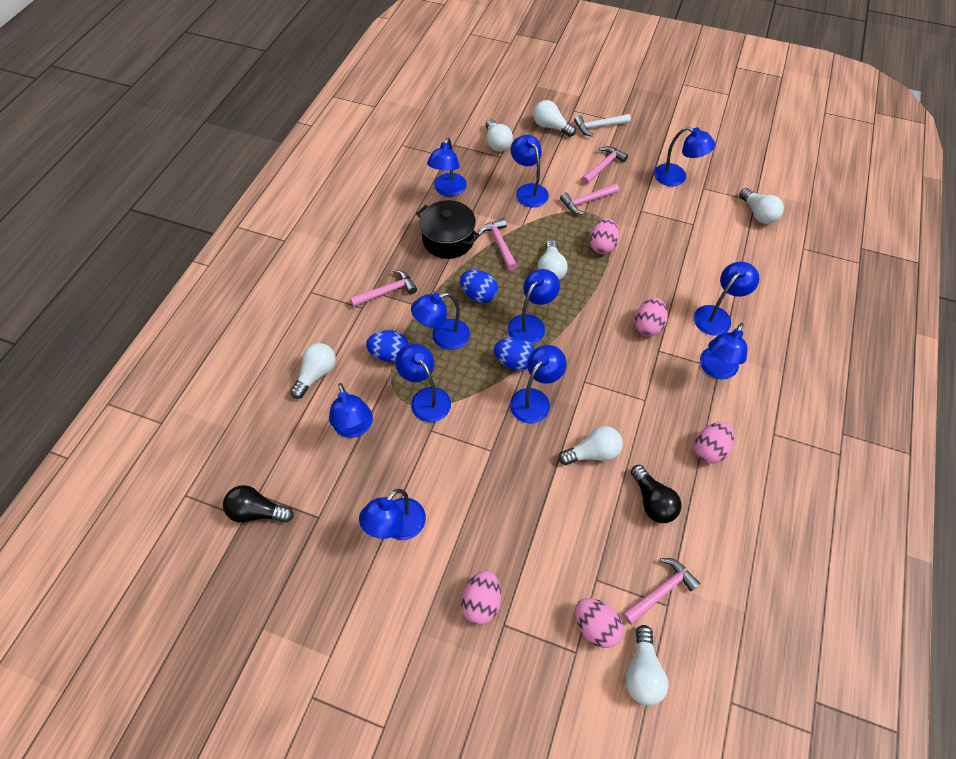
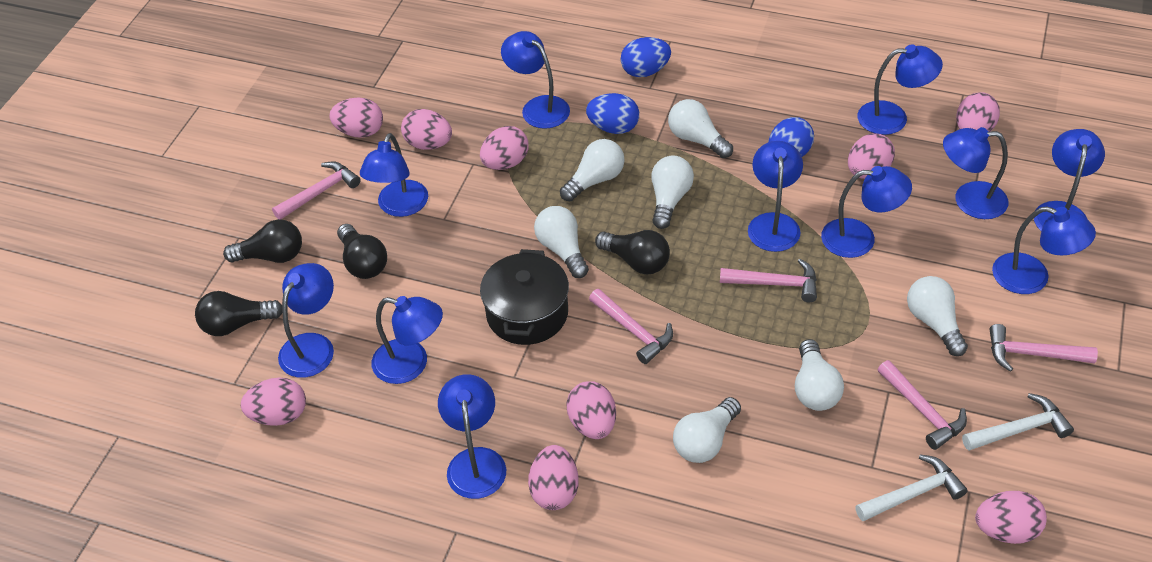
black light bulb: [223,485,294,523] [631,465,681,523] = 2 -> [195,291,282,336] [223,219,302,263] [337,224,387,279] [595,230,670,274] = 4
pink egg: [461,570,501,625] [575,598,624,648] [589,218,619,254] [635,298,668,336] [694,422,734,464] = 5 -> [241,378,306,426] [330,98,383,138] [401,109,452,150] [480,126,529,170] [528,445,579,510] [566,381,616,439] [848,134,895,179] [956,92,1000,132] [975,491,1047,544] = 9
white hammer: [574,114,631,137] = 1 -> [855,454,968,521] [962,393,1074,451] = 2

